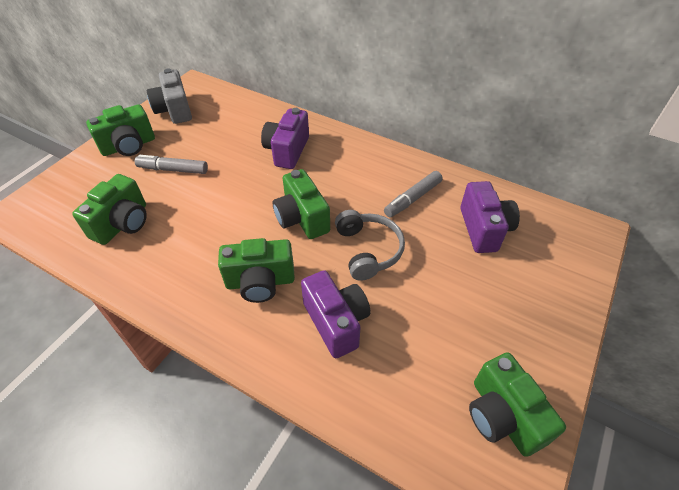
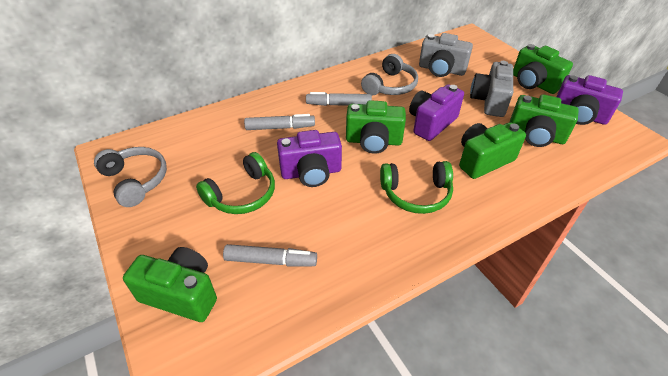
green headphones: none = 0 -> [196,152,275,214] [380,161,453,214] = 2
grey camera: [147,68,192,124] = 1 -> [419,33,473,77] [470,61,513,117] = 2
grey headphones: [335,210,405,281] = 1 -> [94,147,167,207] [361,54,418,95] = 2
grey marker: [135,155,208,174] [384,171,443,218] = 2 -> [223,244,317,266] [244,114,315,130] [306,92,372,106] = 3

